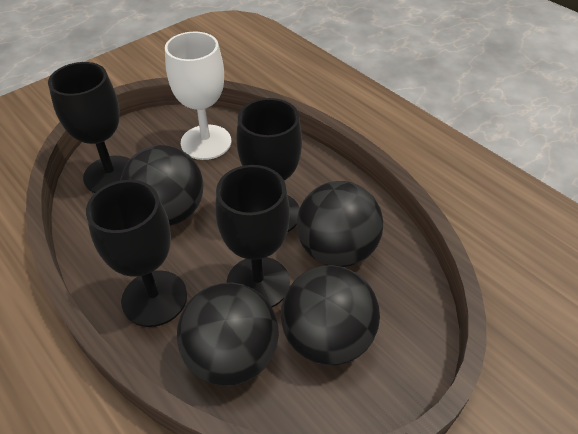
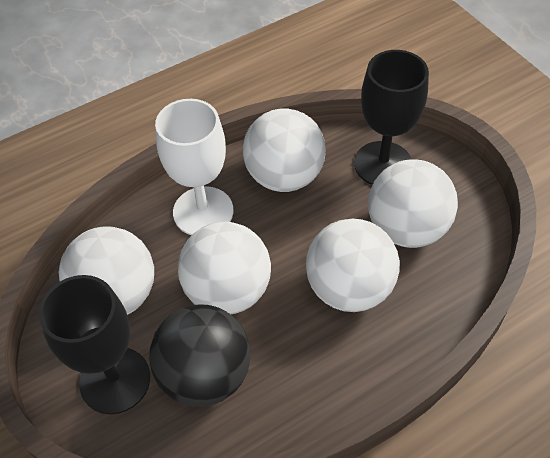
black ball: [120,145,204,226] [177,283,279,386] [281,265,380,366] [297,181,383,267] = 4 -> [149,304,251,407] = 1
black goblet: [48,62,130,193] [86,180,187,327] [216,165,290,307] [236,98,302,232] = 4 -> [39,275,150,414] [354,50,429,185] = 2
white ball: none = 0 -> [59,226,154,315] [178,222,271,314] [243,109,326,192] [306,219,400,312] [368,159,458,248] = 5

